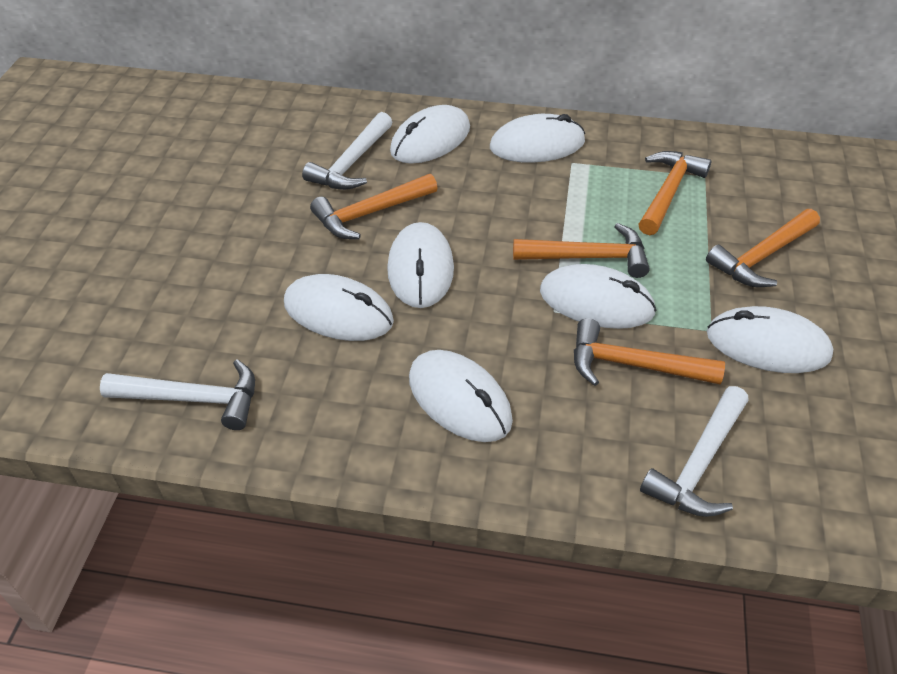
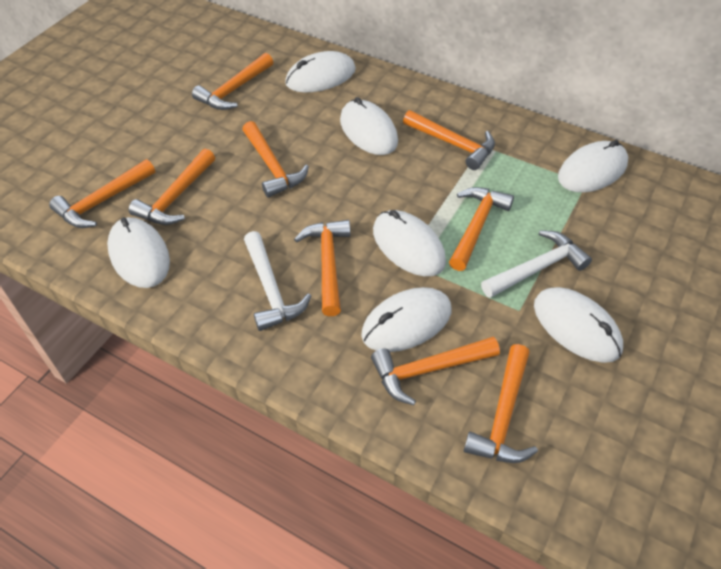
orange hammer: [310,174,437,239] [513,223,650,278] [574,318,725,386] [639,151,711,235] [706,209,820,287] = 5 -> [49,159,155,228] [129,148,215,225] [192,53,273,110] [242,121,309,198] [294,220,351,316] [371,337,500,405] [403,110,495,170] [449,187,514,271] [464,344,538,463] = 9
white hammer: [100,359,255,430] [302,112,392,190] [640,386,749,517] = 3 -> [244,231,311,331] [481,230,592,298] = 2

